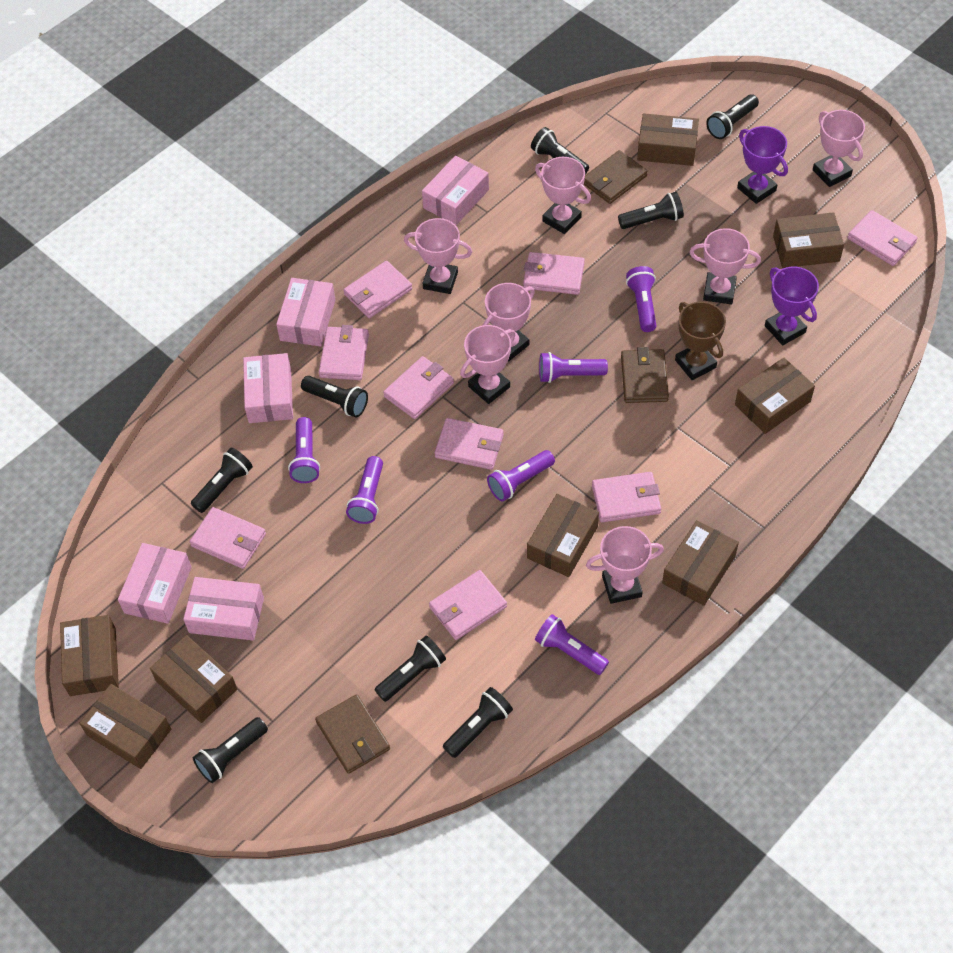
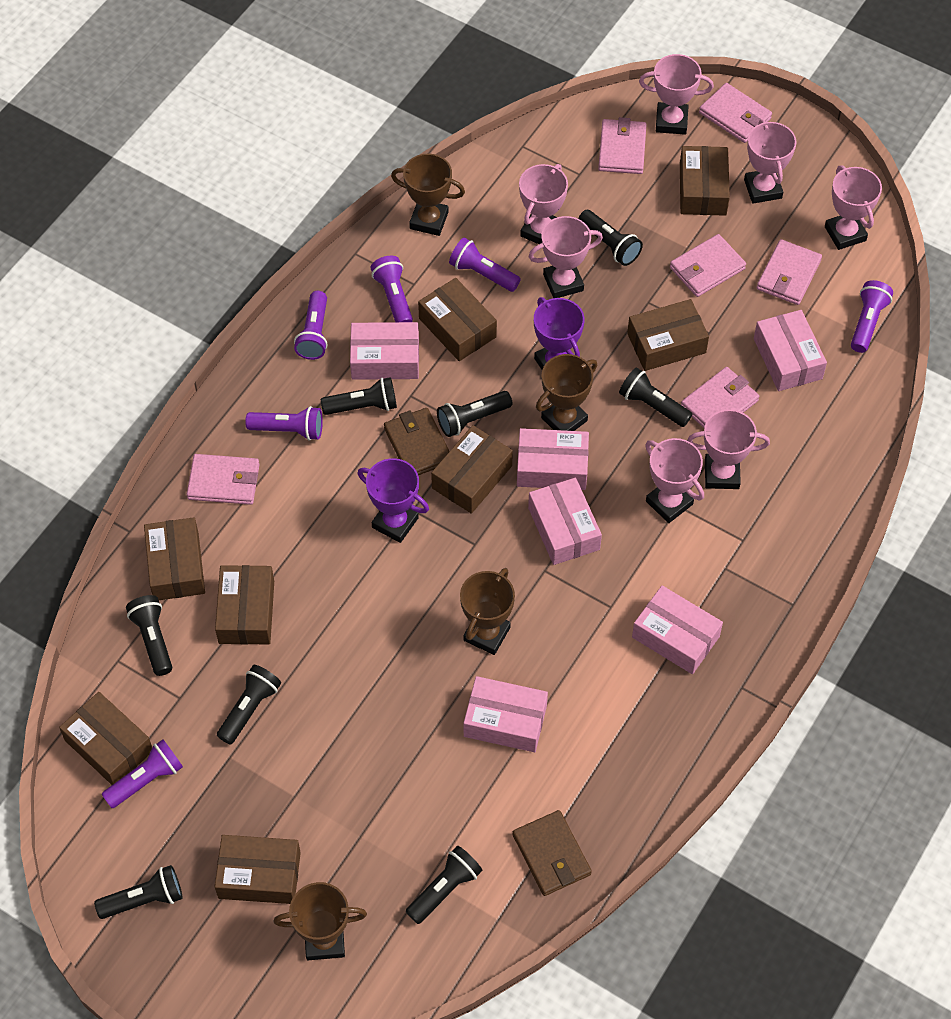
brown trophy: [675,302,726,380] = 1 -> [274,882,367,960] [391,154,465,236] [460,568,515,655] [536,354,597,431] = 4
brown wallet: [315,694,390,774] [584,150,647,204] [621,347,669,403] = 3 -> [384,408,450,475] [512,810,592,896] = 2
pink box: [118,543,192,624] [183,577,264,641] [243,353,293,423] [276,278,335,347] [422,156,489,225] = 5 -> [350,322,419,380] [464,676,548,752] [517,428,589,490] [528,478,602,565] [632,585,723,674] [754,310,827,391] = 6
pink wallet: [190,507,266,569] [319,325,369,380] [343,261,412,318] [383,356,454,419] [429,570,507,640] [435,418,504,470] [523,252,585,295] [592,472,661,522] [847,210,918,266] = 9 -> [187,454,260,505] [598,117,647,174] [670,234,746,297] [681,367,759,428] [699,83,772,143] [757,239,822,305] = 6

